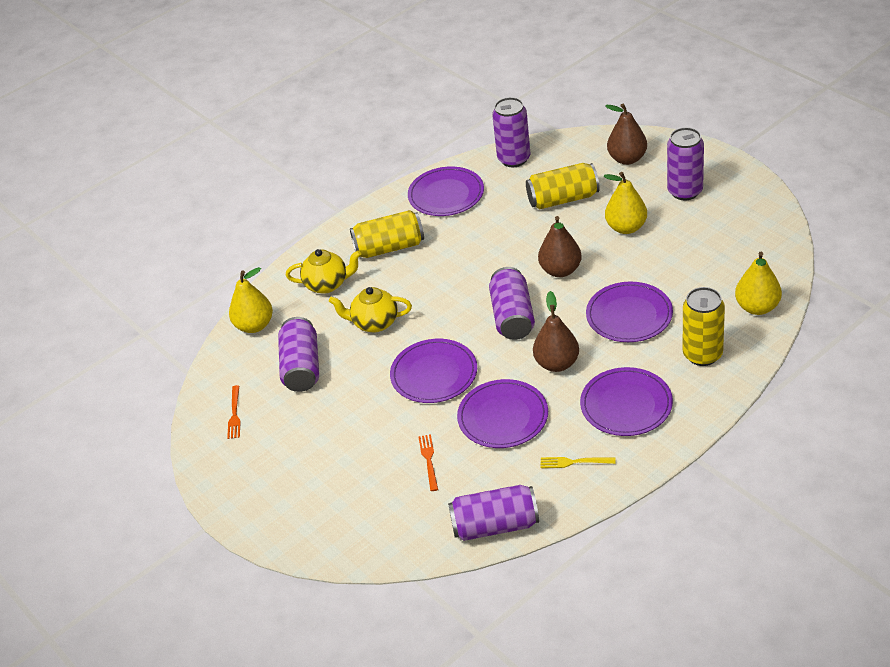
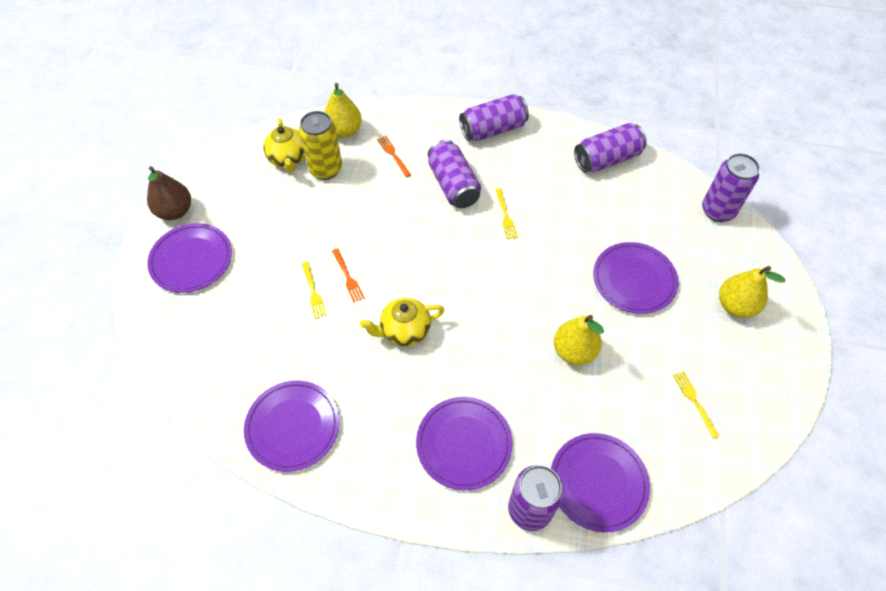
brown pear: [533,291,579,372] [538,216,582,277] [606,103,647,165] = 3 -> [147,166,191,220] = 1
yellow can: [350,210,424,258] [526,163,600,209] [683,287,725,366] = 3 -> [299,111,342,180] = 1
yellow fork: [540,457,615,468] = 1 -> [302,262,327,319] [495,188,518,239] [673,371,719,439] = 3

